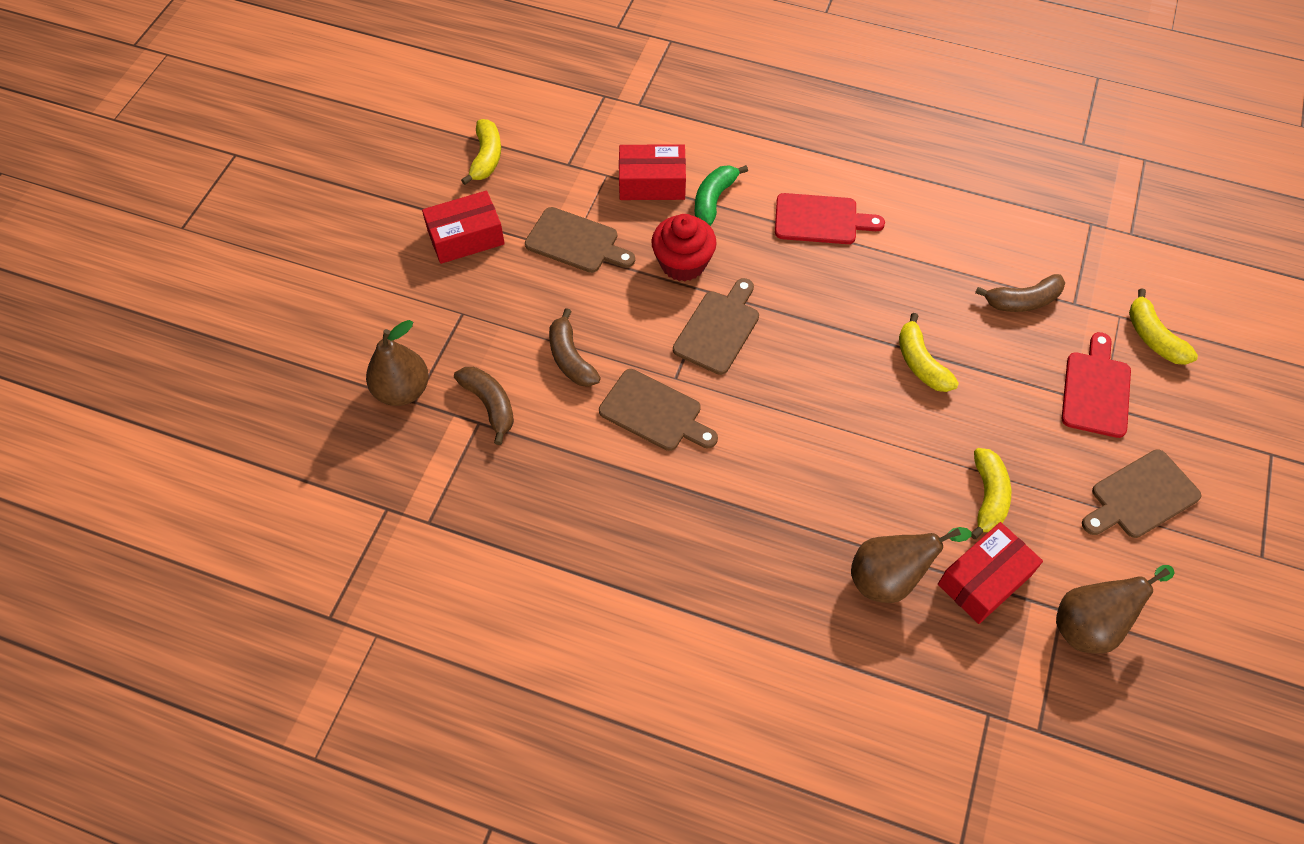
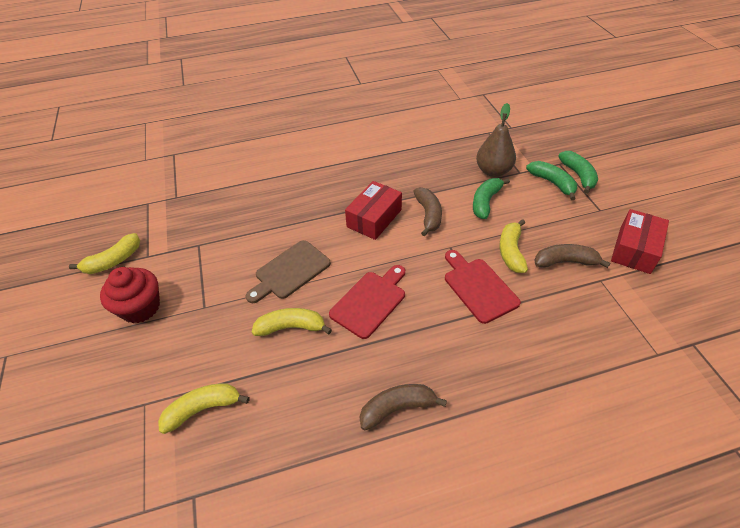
brown cutting board: [525,207,635,273] [599,369,718,451] [673,278,759,375] [1082,449,1201,538] = 4 -> [246,240,331,303] = 1
brown pear: [366,320,429,406] [851,527,971,603] [1056,565,1175,654] = 3 -> [476,103,516,177] = 1
green banana: [695,165,748,226] = 1 -> [473,178,510,219] [526,161,577,200] [558,151,598,194] = 3
red box: [422,190,505,264] [619,144,686,200] [938,522,1043,624] = 3 -> [345,181,402,240] [611,209,669,274] = 2

